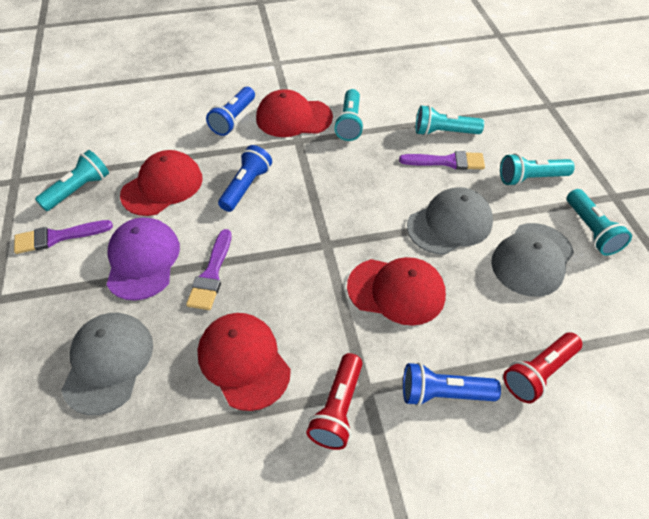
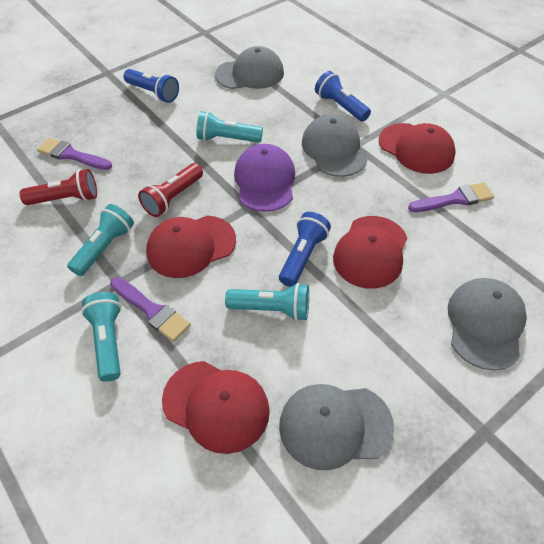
grey cap: [61,313,153,415] [407,187,493,255] [491,223,574,297] = 3 -> [215,46,284,89] [279,384,394,470] [302,114,367,177] [448,278,527,371] = 4
turquoise flashlight: [35,150,109,211] [334,89,364,141] [416,105,484,136] [500,153,575,186] [567,189,632,255] = 5 -> [67,204,134,276] [81,292,121,382] [196,111,263,143] [225,283,309,321] = 4

